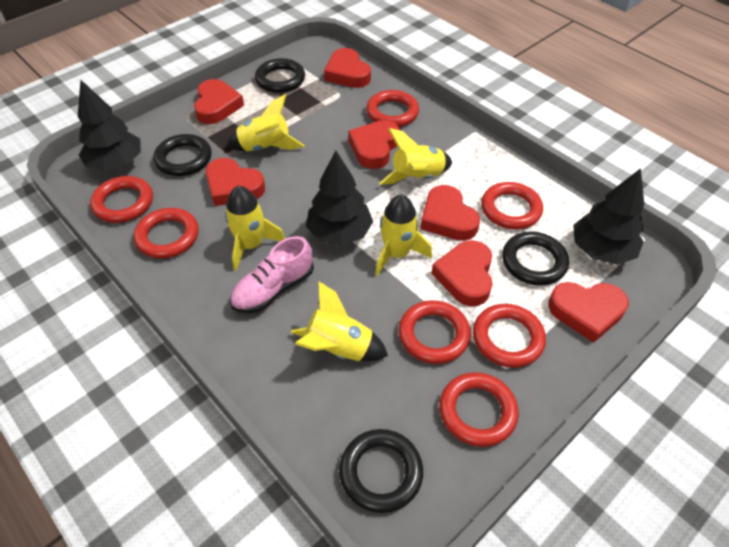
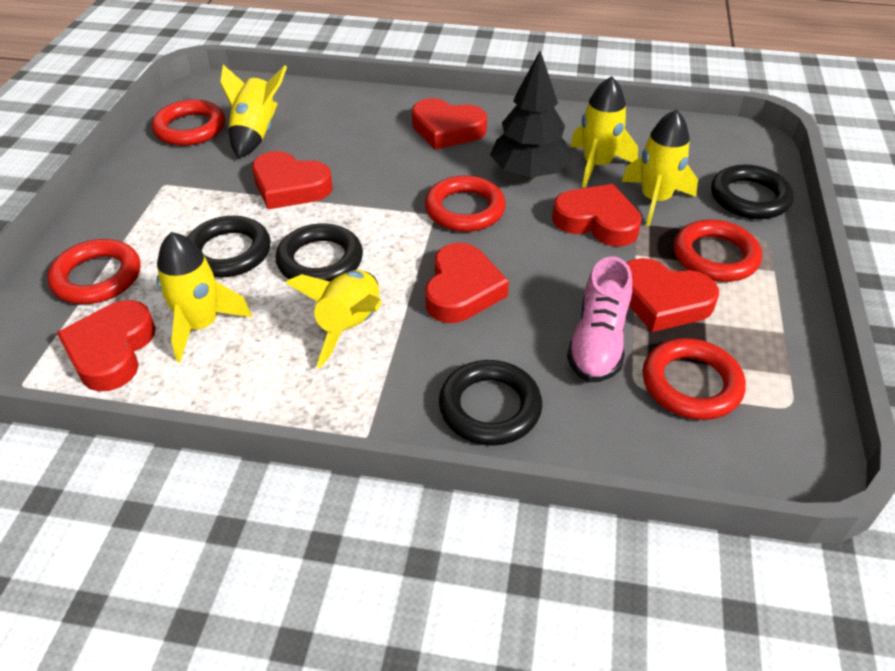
black tree: [78,80,141,171] [306,151,373,246] [573,168,644,265] = 3 -> [490,51,572,179] = 1
red heart: [194,79,244,124] [205,158,265,206] [324,48,371,88] [348,120,400,169] [421,185,480,241] [432,240,493,306] [548,282,629,343] = 7 -> [57,300,156,392] [252,151,332,210] [412,98,487,150] [425,243,509,323] [552,184,642,247] [627,258,719,332] = 6
red ring: [90,176,153,223] [134,208,199,259] [366,90,419,127] [399,300,471,364] [439,372,519,447] [473,304,546,368] [481,182,543,230] = 7 -> [47,239,140,304] [152,100,225,146] [425,175,506,232] [642,338,746,420] [674,219,762,282] = 5

